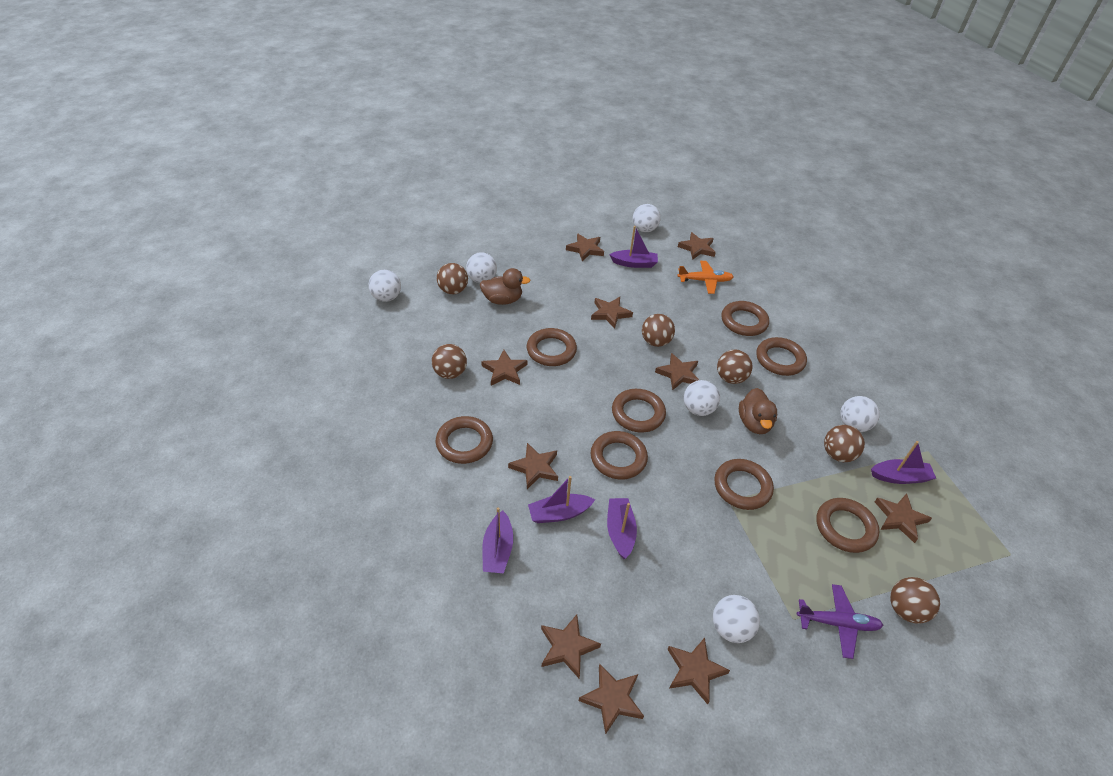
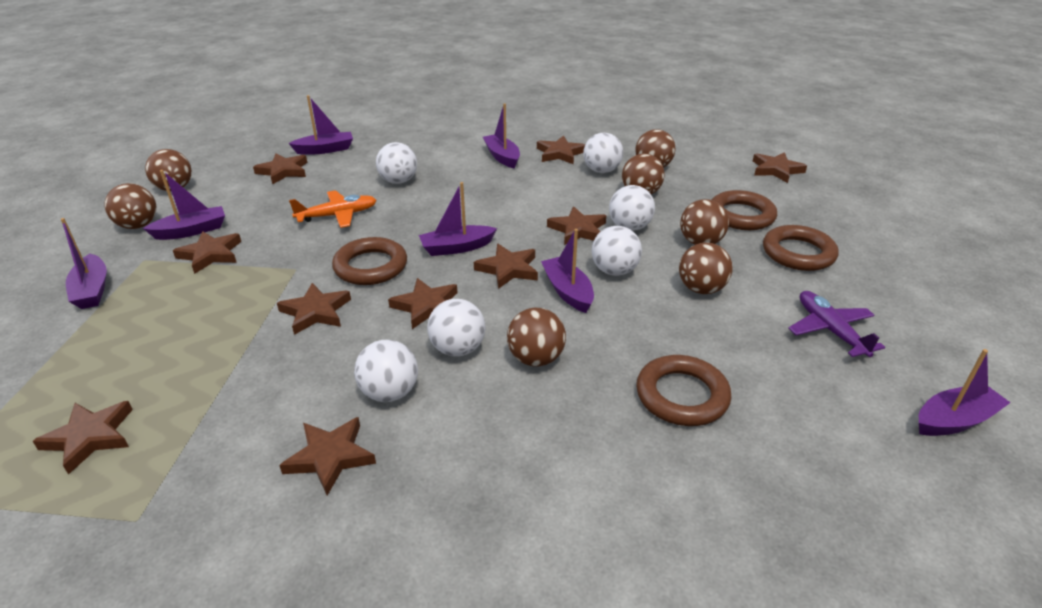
brown ball: [432,344,467,379] [437,263,468,294] [642,314,675,347] [717,350,752,384] [824,425,865,462] [890,577,940,624] = 6 -> [105,183,156,229] [145,149,192,191] [507,307,566,367] [622,154,665,194] [635,129,676,168] [679,243,733,294] [680,199,729,245] = 7
brown duck: [480,268,530,305] [739,388,777,434] = 2 -> none = 0
brown ring: [436,416,493,464] [527,328,577,366] [591,431,648,480] [612,389,666,433] [714,459,774,510] [722,301,769,336] [756,337,807,376] [817,498,879,553] = 8 -> [332,237,407,285] [636,355,731,426] [712,190,777,230] [763,225,838,271] = 4
purple boat: [482,507,513,574] [528,476,595,523] [607,498,637,559] [609,226,658,268] [871,441,936,484] = 5 -> [61,218,107,309] [143,170,225,240] [289,95,353,155] [419,182,497,256] [483,103,520,169] [541,229,594,313] [919,349,1011,436] = 7

